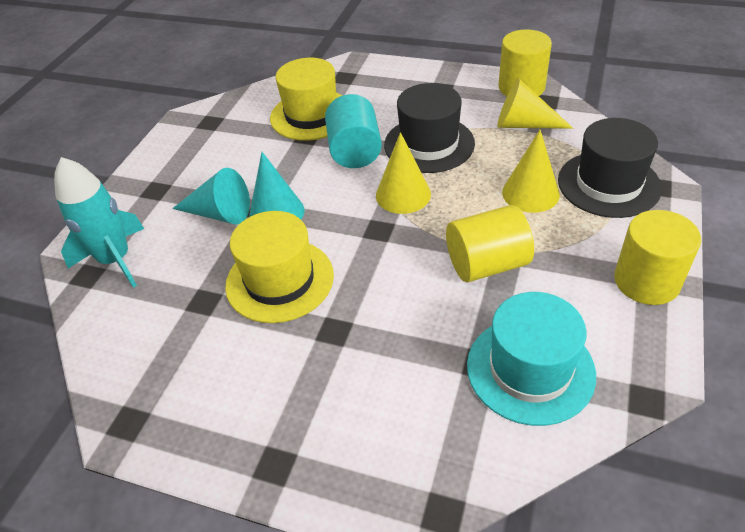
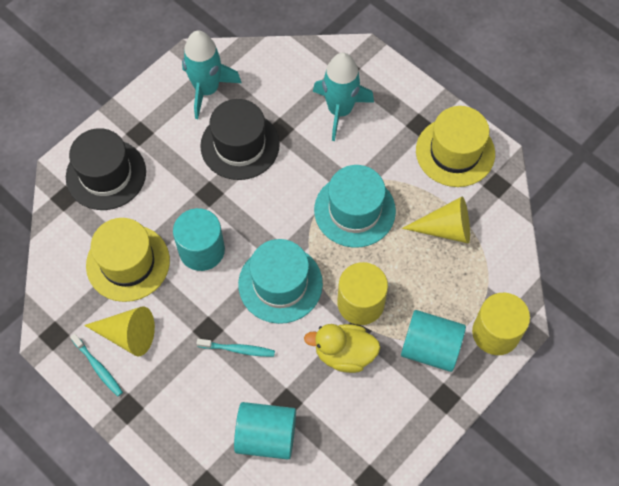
turquoise cone: [172,168,250,224] [249,152,304,219] = 2 -> none = 0
turquoise cylinder: [325,94,382,168] = 1 -> [173,208,225,271] [234,402,296,459] [401,310,466,372] = 3
turquoise hat: [467,292,596,426] = 1 -> [238,239,323,324] [314,165,396,248] = 2
turquoise rocket: [54,157,144,288] = 1 -> [182,30,242,119] [313,52,374,141] = 2
turquoise toothbrush: none = 0 -> [70,334,123,397] [196,339,275,357] = 2
yellow cone: [376,132,431,214] [497,78,573,129] [502,129,560,213] = 3 -> [84,307,155,356] [402,196,470,243] = 2
yellow cylinder: [446,205,534,282] [498,29,552,96] [614,210,701,305] = 3 -> [337,262,388,325] [472,293,530,355] = 2
yellow duck: none = 0 -> [304,324,381,373] = 1

